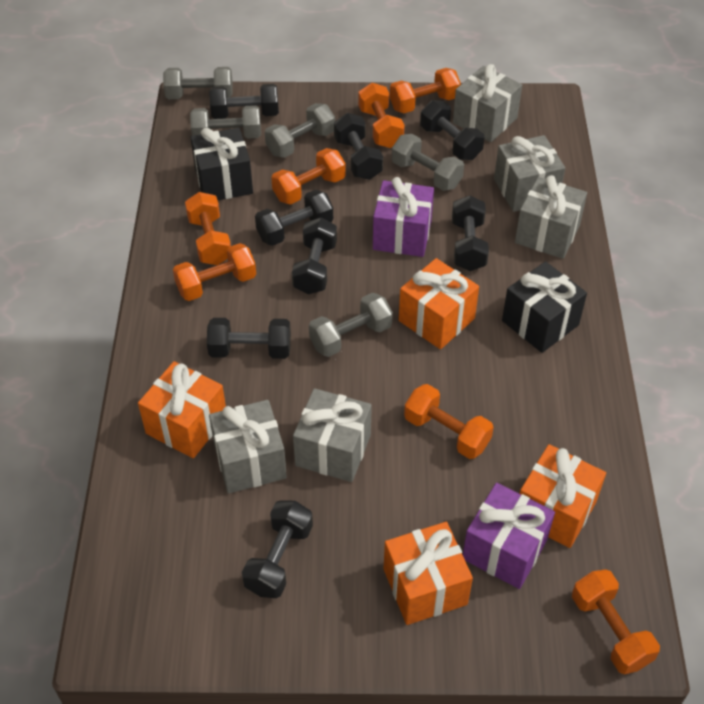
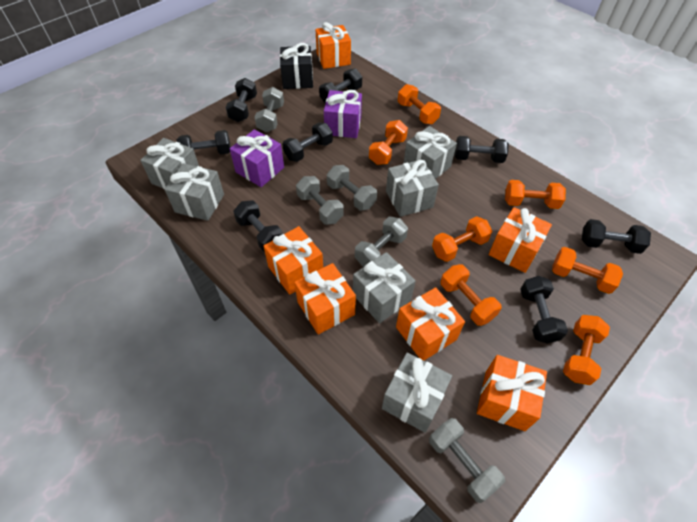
black gift: [190,128,253,200] [502,261,587,353] = 2 -> [280,43,313,89] = 1
grey gift: [209,400,287,494] [293,388,372,482] [453,64,522,142] [494,135,565,212] [515,175,587,259] = 5 -> [140,138,199,189] [165,163,224,221] [353,252,416,323] [382,353,452,433] [386,159,439,217] [404,126,457,179] = 6
orange gift: [138,361,226,458] [384,522,473,625] [399,258,479,349] [520,444,606,548] = 4 -> [264,226,323,295] [294,263,356,335] [315,22,351,69] [396,287,465,361] [477,355,547,431] [489,207,552,273] = 6

